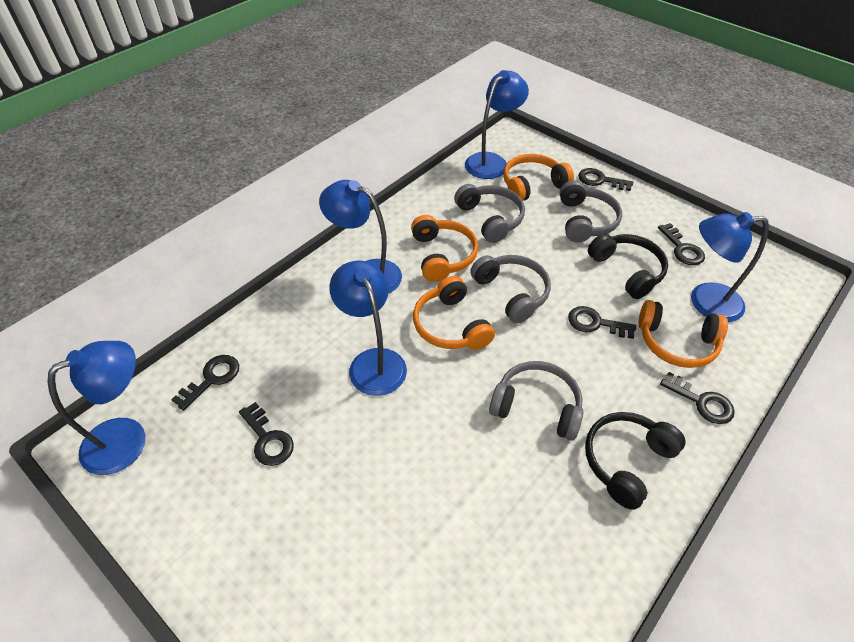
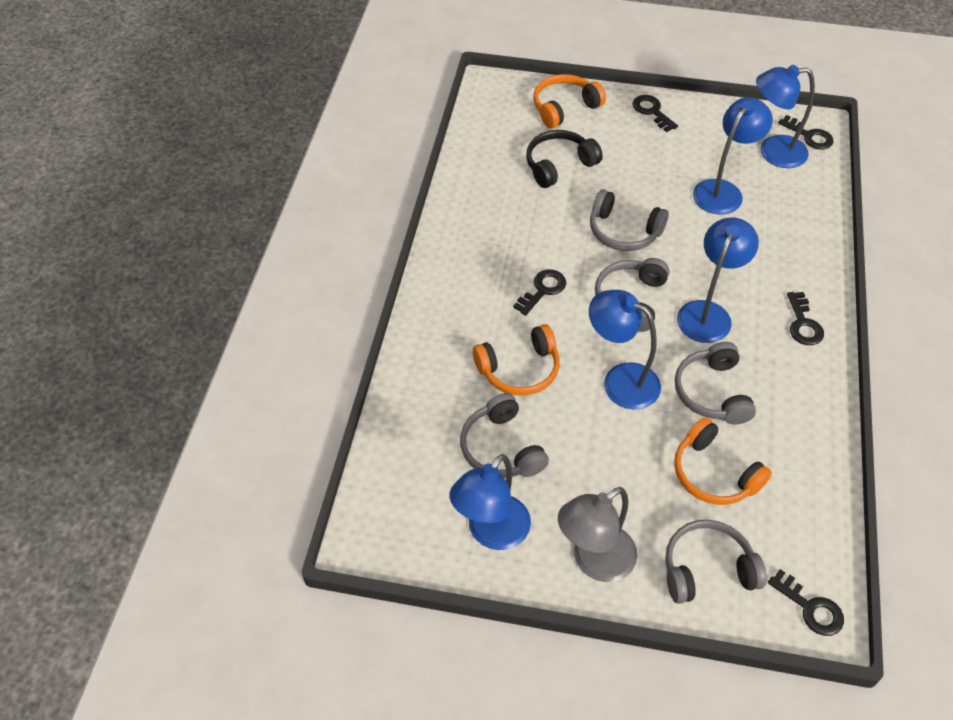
black headphones: [585,412,686,510] [588,234,668,299] = 2 -> [526,130,603,188] = 1
black key: [171,355,239,411] [239,402,294,466] [568,306,636,339] [578,168,633,191] [658,223,705,265] [660,372,735,424] = 6 -> [513,269,566,316] [633,95,678,132] [768,569,844,636] [778,115,834,150] [787,292,824,345] = 5
grey headphones: [454,184,525,243] [470,255,551,324] [489,361,584,441] [560,180,622,242] = 4 -> [460,393,549,478] [590,189,669,251] [595,258,670,332] [665,520,767,604] [675,342,756,424] = 5
grey lamp: none = 0 -> [558,487,637,582] = 1
orange headphones: [411,215,478,282] [413,276,495,350] [503,154,574,201] [639,300,728,368] = 4 -> [473,324,560,395] [533,74,606,128] [674,417,772,505] = 3

